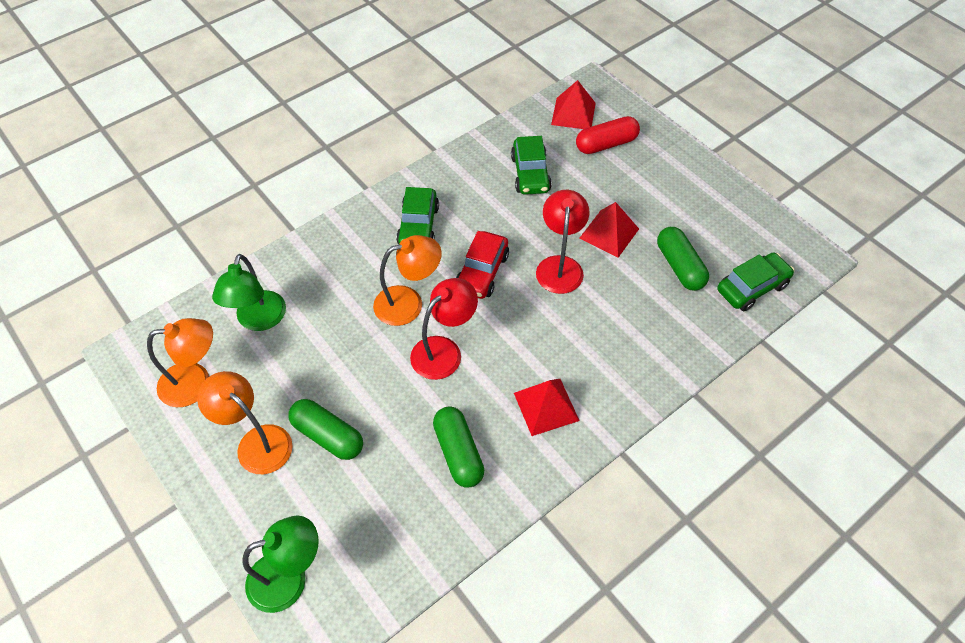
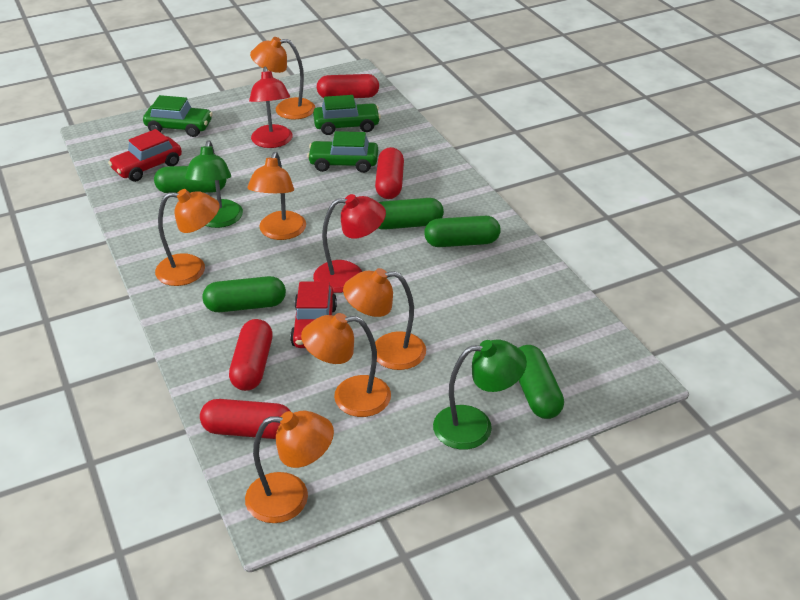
green capsule: [288,399,363,460] [433,406,484,488] [657,227,709,291] = 3 -> [154,166,226,193] [202,276,286,312] [378,198,444,230] [424,216,500,247] [518,345,564,419] = 5
orange lamp: [147,318,213,407] [197,371,293,474] [373,235,442,326] = 3 -> [155,189,220,286] [245,411,334,523] [247,152,306,240] [250,37,315,120] [301,313,391,417] [343,268,426,370] = 6
red capsule: [576,116,640,154] = 1 -> [200,399,290,439] [229,319,272,391] [317,74,379,98] [375,147,404,199] = 4
red car: [456,231,509,299] = 1 -> [108,129,182,182] [290,282,337,348] = 2
red pyramid: [514,379,580,436] [551,80,596,129] [579,202,639,258] = 3 -> none = 0

